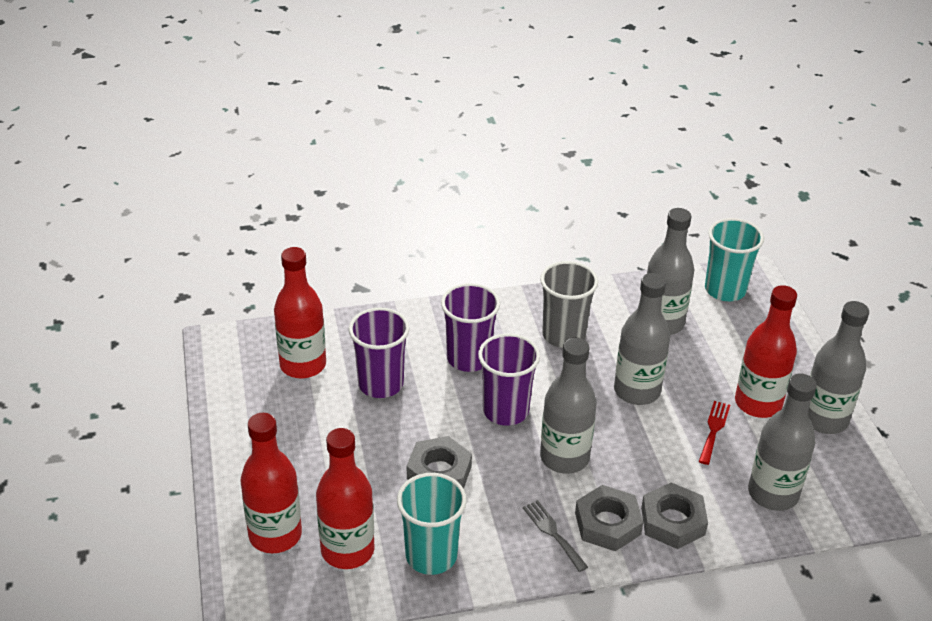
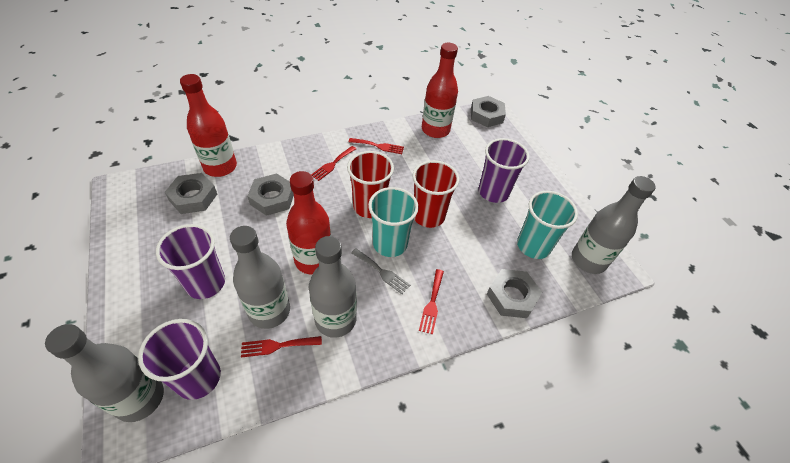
grey bottle: [540,338,597,474] [614,273,670,405] [647,208,694,335] [748,374,817,511] [808,301,869,434] = 5 -> [45,324,164,422] [230,226,290,329] [309,236,357,338] [572,176,656,274] = 4
grey cup: [540,261,598,348] = 1 -> none = 0
grey nut: [407,436,472,489] [575,485,643,551] [641,482,708,549] = 3 -> [165,173,217,214] [247,173,294,216] [471,96,506,127] [487,269,542,318] = 4
red bottle: [241,413,302,553] [274,247,326,379] [316,428,375,569] [735,285,797,418] = 4 -> [180,74,237,177] [286,171,331,275] [422,43,458,138] = 3
red cup: none = 0 -> [347,151,394,218] [412,160,459,228] = 2
red fork: [699,401,730,465] = 1 -> [241,336,322,357] [311,146,356,181] [349,138,404,154] [419,269,444,334] = 4

